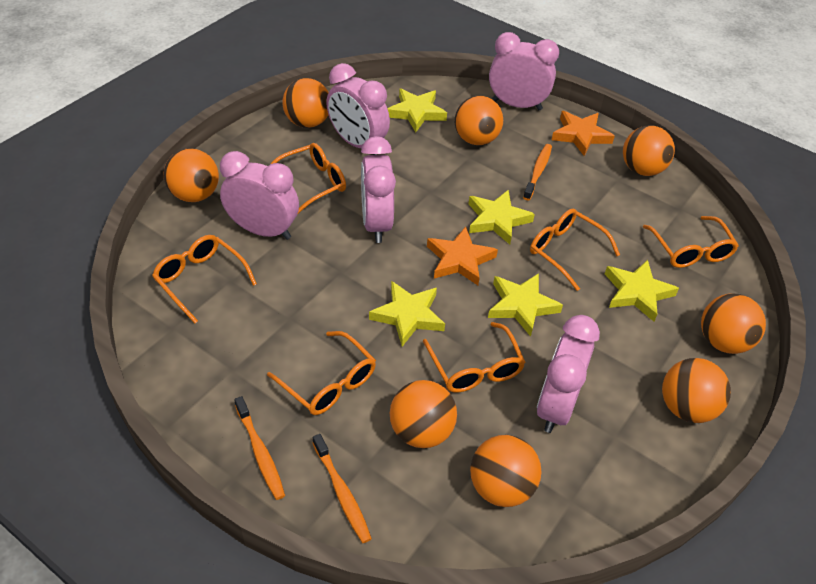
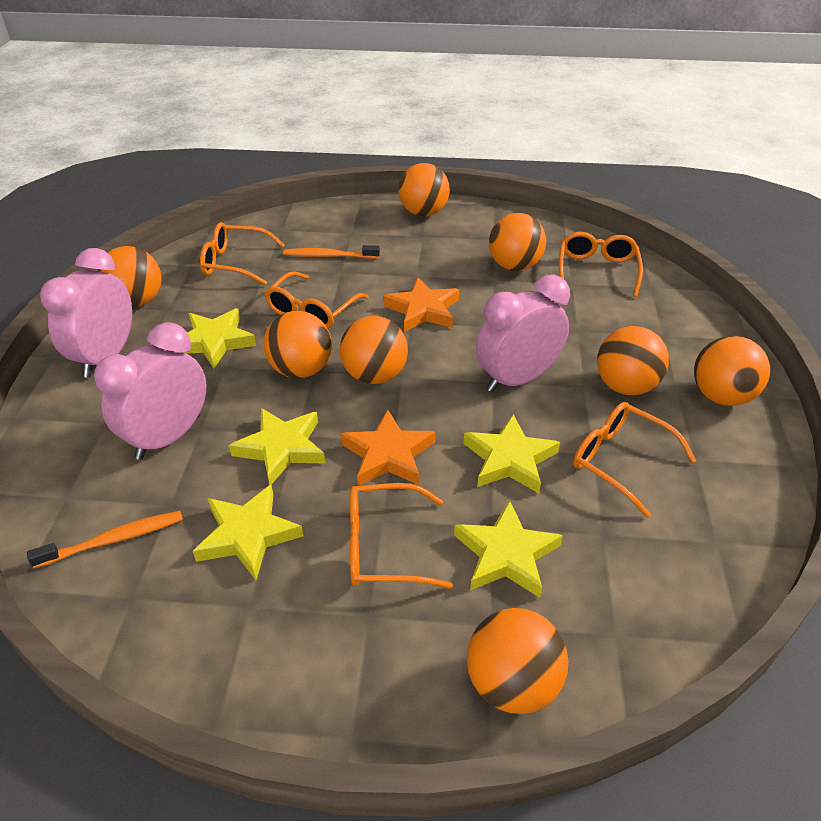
orange glasses: [152,235,257,323] [267,331,376,415] [271,143,346,214] [423,322,526,392] [530,209,620,291] [643,216,739,268] = 6 -> [200,222,285,285] [265,271,369,329] [350,483,453,589] [559,232,643,297] [573,402,696,518] = 5
orange toothbrush: [234,396,285,500] [313,434,372,543] [523,144,552,200] = 3 -> [27,511,183,568] [283,245,380,259] = 2
pink clock: [220,151,299,240] [326,63,390,155] [361,136,396,243] [489,32,559,110] [537,315,600,433] = 5 -> [40,248,132,378] [94,322,207,460] [476,274,570,392] = 3

